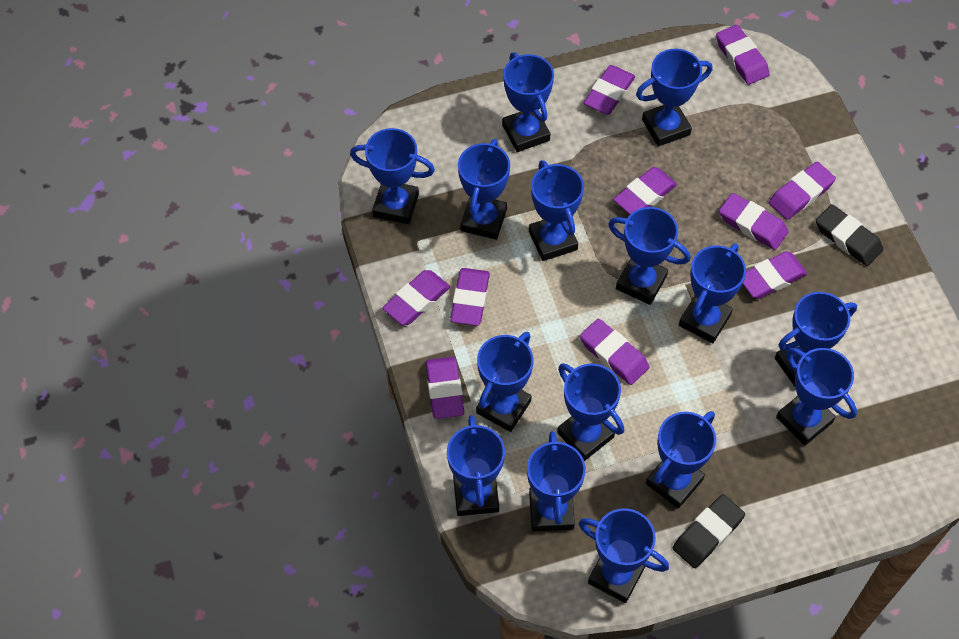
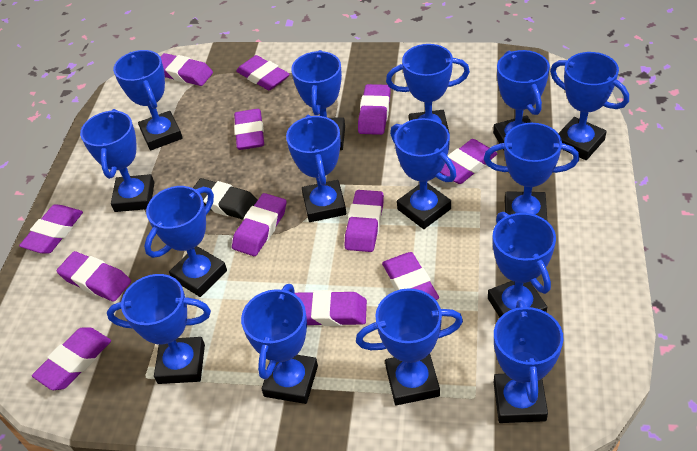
black eraser: [673,494,745,568] [816,204,883,266] = 2 -> [193,178,258,220] = 1
purple eraser: [382,270,450,325] [425,357,464,419] [450,268,490,326] [580,319,649,385] [584,65,635,115] [613,167,677,214] [716,25,770,85] [719,193,789,250] [743,251,807,299] [769,162,836,220] = 10 -> [19,204,83,254] [32,327,111,390] [57,251,131,302] [160,53,213,86] [232,193,287,256] [234,109,264,150] [236,55,290,90] [295,290,367,326] [345,190,384,252] [358,84,390,135] [382,252,439,300] [440,139,497,184] = 12

